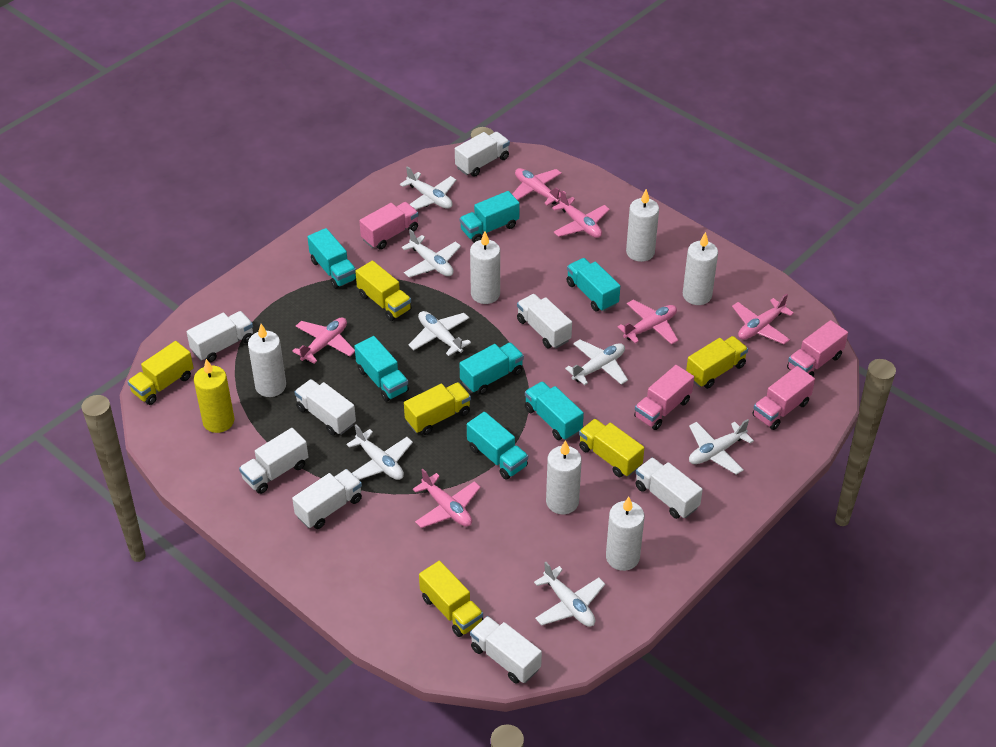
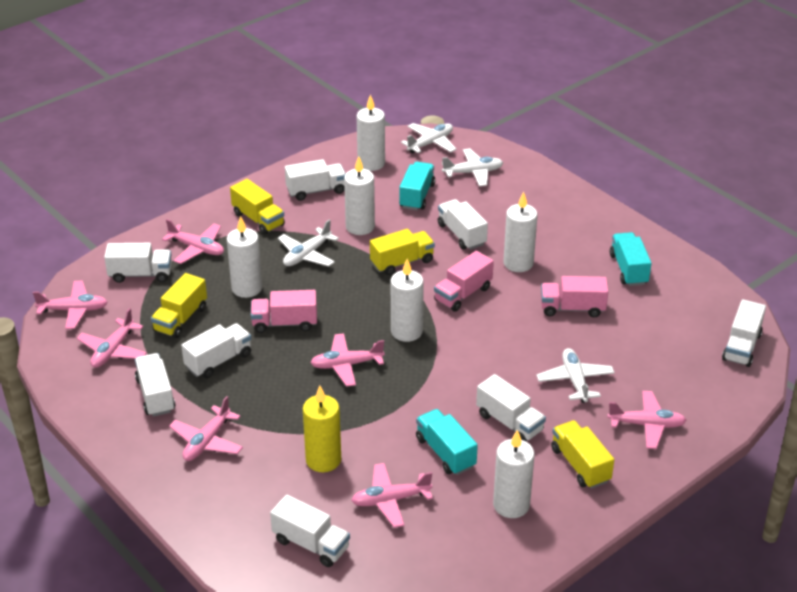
pink plane: [292,317,355,364] [413,469,481,528] [512,168,566,206] [552,190,610,238] [617,300,678,345] [732,294,794,344] = 6 -> [33,281,107,329] [77,308,147,368] [162,219,224,264] [169,396,243,461] [310,333,385,387] [351,463,433,528] [607,391,687,449] = 7
pink truck: [359,202,419,250] [634,365,694,430] [752,366,815,430] [787,320,848,376] = 4 -> [251,290,317,333] [434,251,494,312] [541,276,608,317] = 3
turquoise truck: [308,228,356,289] [354,336,409,402] [459,191,520,243] [460,342,524,395] [467,412,528,480] [525,381,584,440] [566,258,620,312] = 7 -> [399,162,435,210] [416,409,478,475] [610,232,652,286] = 3
white plane: [346,425,413,480] [400,166,456,210] [402,229,461,278] [408,311,471,356] [534,562,605,627] [565,339,628,385] [689,419,754,475] = 7 -> [278,219,339,266] [401,123,456,154] [442,148,503,186] [536,348,615,403] = 4
yellow truck: [128,341,194,405] [355,261,412,321] [404,382,471,435] [419,561,483,637] [579,419,644,477] [686,336,748,389] = 6 -> [151,273,207,338] [230,179,285,235] [370,229,435,275] [551,420,614,489] = 4

